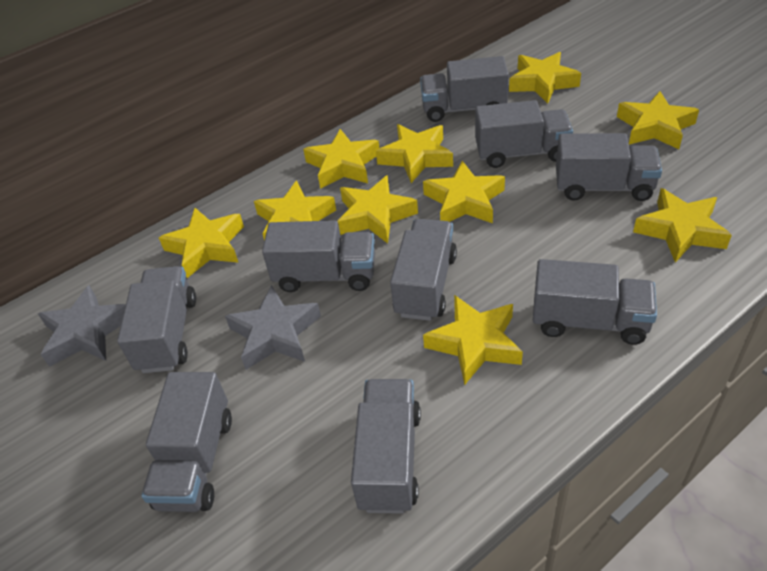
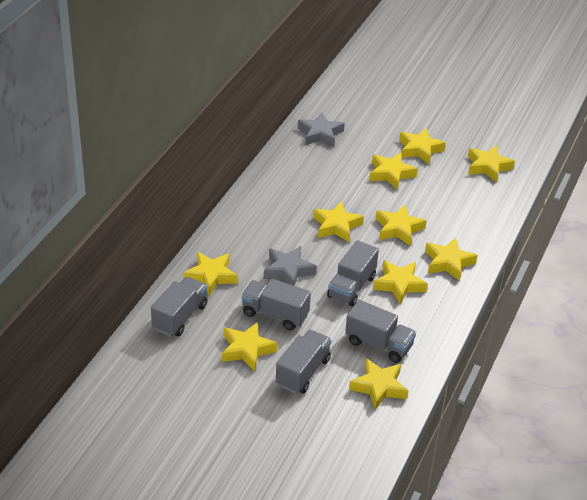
grey truck: [117,266,196,373] [142,372,232,512] [262,220,375,292] [351,379,421,514] [390,219,457,321] [420,56,509,122] [475,100,573,168] [533,259,657,345] [556,133,662,201] = 9 -> [151,277,208,337] [241,279,311,331] [276,330,331,394] [327,240,379,306] [345,300,416,363] = 5

